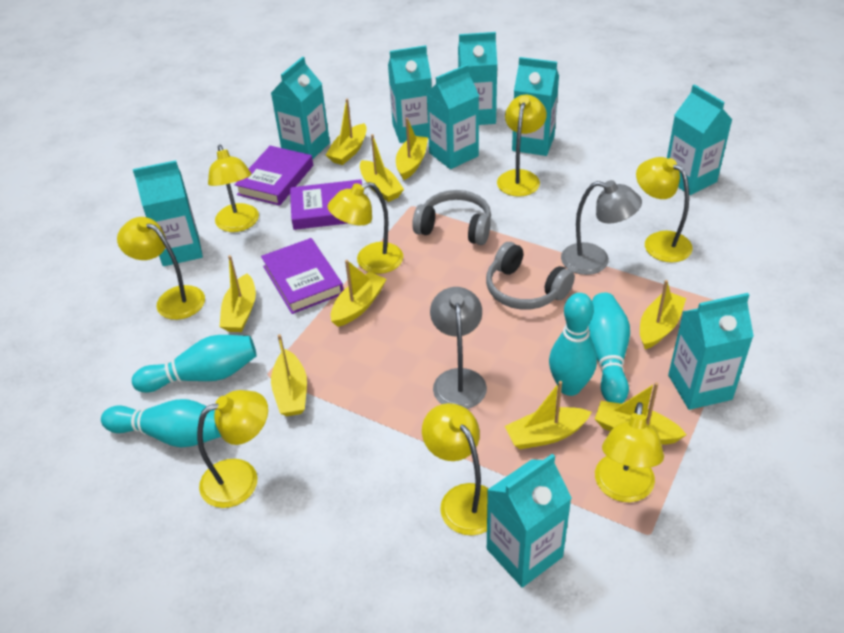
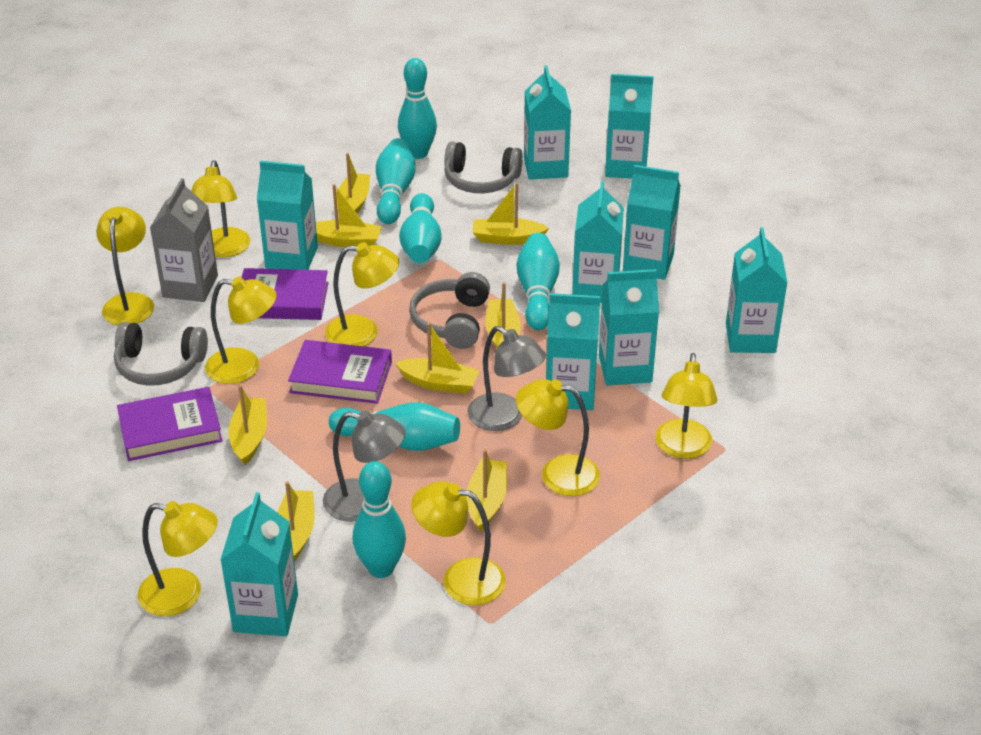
grey carton: none = 0 -> [150,178,218,302] = 1
grey headphones: [412,190,491,245] [486,242,575,310] = 2 -> [114,322,208,386] [409,272,490,349] [444,141,523,193] = 3
turquoise bowling pin: [101,399,221,447] [132,335,257,392] [549,293,597,396] [588,293,630,404] = 4 -> [329,402,460,451] [353,461,406,578] [376,138,416,224] [398,58,437,159] [399,193,442,263] [517,233,560,330] = 6
yellow boat: [220,255,256,332] [271,334,307,416] [326,99,367,165] [331,260,386,327] [360,134,404,202] [396,118,428,180] [505,381,591,449] [595,382,687,445] [640,280,686,349] = 9 -> [228,385,267,465] [277,481,315,561] [316,184,382,247] [336,153,370,214] [395,323,480,394] [466,449,507,531] [473,182,549,245] [486,282,521,348] = 8

